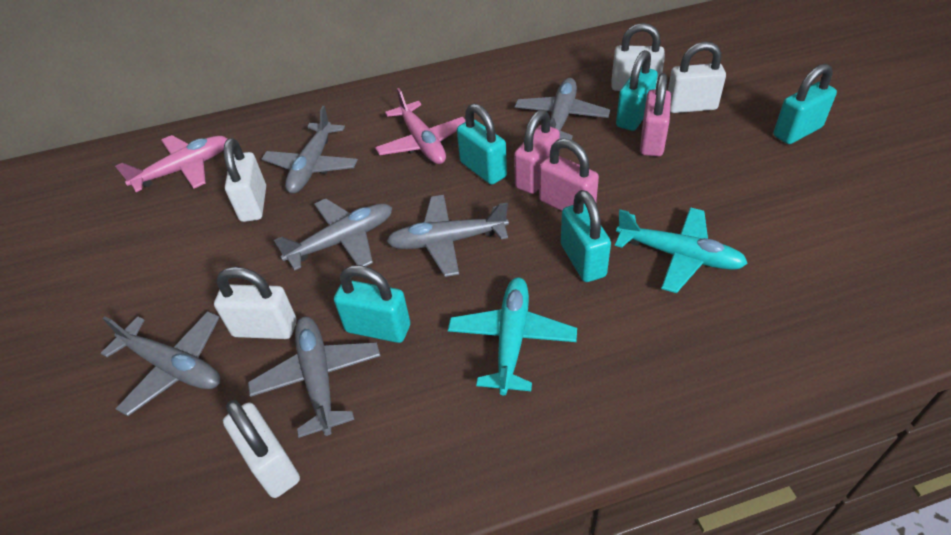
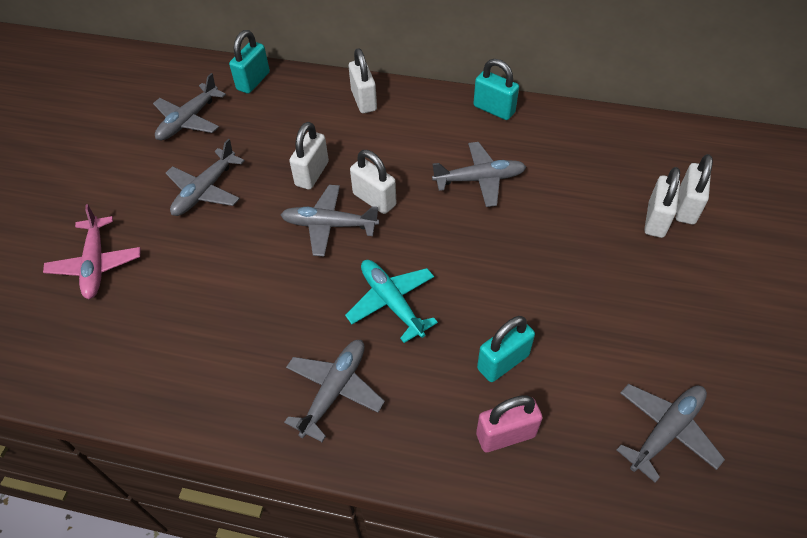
pink padlock: [514,110,560,194] [539,138,599,211] [640,73,671,156] = 3 -> [476,395,543,452] = 1
pink plane: [115,135,228,192] [375,88,466,164] = 2 -> [43,204,141,299] = 1
turquoise padlock: [334,265,410,343] [457,104,507,185] [561,190,611,282] [616,50,658,131] [773,64,837,144] = 5 -> [229,30,270,94] [473,59,519,120] [477,316,535,382] = 3
turquoise plane: [448,277,577,395] [615,207,748,293] = 2 -> [345,260,438,343] = 1

